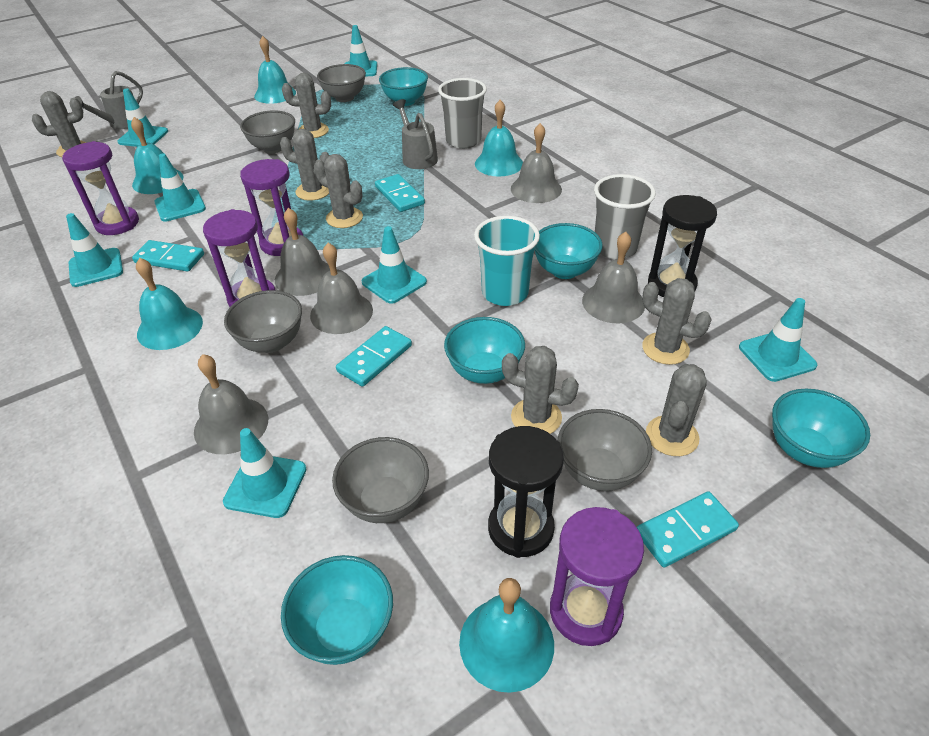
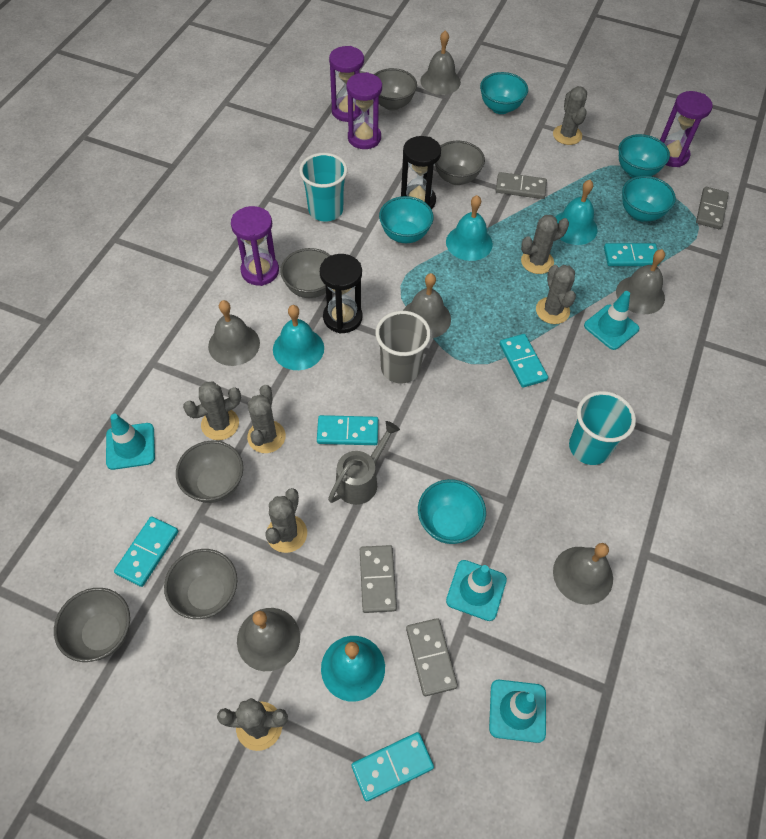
grey bell: [194,354,268,454] [275,208,330,296] [310,243,373,334] [511,123,562,203] [582,232,645,323] = 5 -> [208,300,260,366] [237,608,300,671] [403,273,451,339] [420,30,461,95] [553,543,613,605] [616,249,665,314] = 6
grey bowl: [224,290,302,353] [240,110,295,153] [317,64,366,102] [332,437,429,523] [558,409,652,491] = 5 -> [54,588,130,662] [164,549,237,619] [176,441,243,503] [280,248,331,298] [374,68,417,111] [435,141,485,185] = 6
grey cup: [438,78,487,149] [594,174,656,259] = 2 -> [375,311,431,383] = 1
grey domino: none = 0 -> [360,545,397,613] [406,618,458,696] [496,172,547,199] [696,187,729,229] = 4
grey watering can: [75,71,143,129] [393,99,438,169] = 2 -> [328,421,400,505] = 1
turquoise bell: [131,117,184,194] [136,258,203,350] [254,36,296,104] [459,578,554,693] [475,100,523,177] = 5 -> [273,305,324,370] [321,636,385,702] [446,195,493,261] [555,180,598,245] = 4
turquoise cup: [474,216,540,306] = 1 -> [299,153,348,222] [569,391,636,465] = 2
turquoise domino: [132,240,204,272] [336,326,412,387] [375,174,425,212] [637,491,739,568] = 4 -> [114,516,178,587] [317,415,378,445] [351,732,434,802] [500,334,548,388] [604,243,660,266] = 5
turquoise traffic cone: [66,213,123,287] [117,88,168,147] [154,154,206,222] [223,428,306,518] [345,25,377,77] [361,226,427,304] [739,298,817,382] = 7 -> [106,414,155,470] [446,560,507,621] [489,680,546,743] [584,291,639,350] = 4

